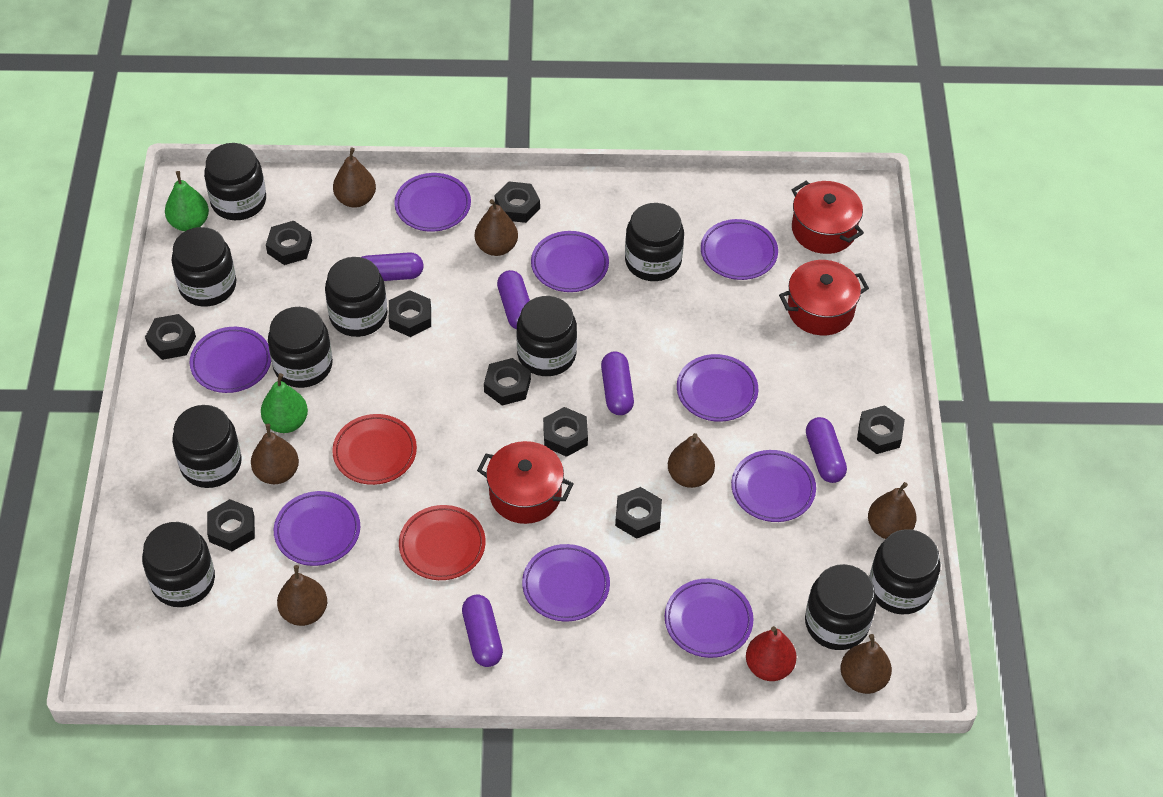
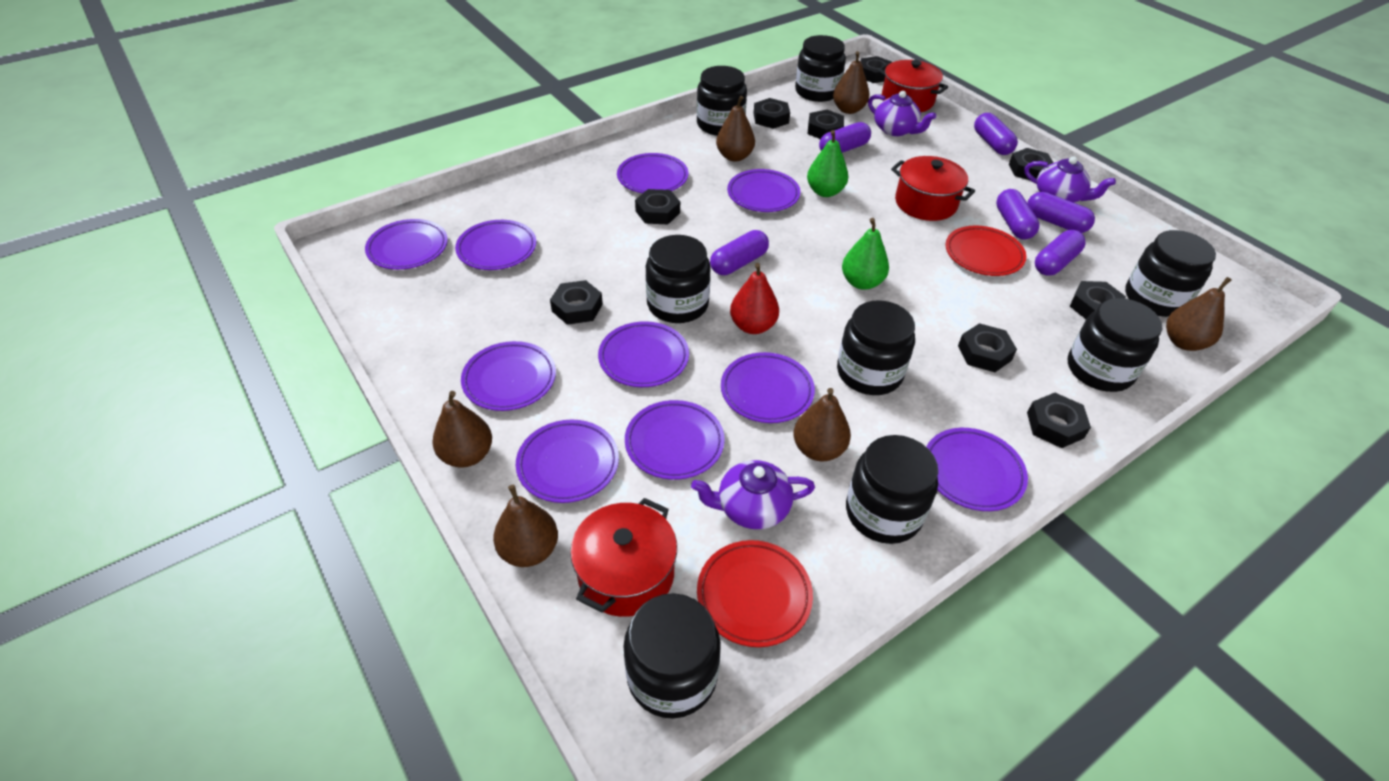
black jar: [142,522,215,607] [172,227,236,307] [172,405,242,488] [204,143,266,220] [268,307,333,388] [325,257,388,337] [517,296,577,376] [625,203,684,281] [805,564,876,650] [869,529,940,615] = 10 -> [623,593,721,719] [646,235,710,323] [697,66,747,136] [795,35,846,102] [837,300,915,395] [846,435,938,544] [1068,298,1162,392] [1125,230,1216,317] = 8
brown pear: [251,424,299,484] [277,565,327,626] [333,148,376,208] [475,199,518,256] [668,433,715,488] [840,634,892,694] [868,482,917,539] = 7 -> [432,391,492,468] [493,485,558,567] [716,96,755,162] [794,388,851,461] [833,51,870,114] [1166,277,1232,351] = 6
purple capsule: [362,252,424,281] [462,595,503,667] [497,270,530,330] [601,351,634,415] [806,417,847,483] = 5 -> [710,230,769,275] [819,122,871,153] [974,113,1018,155] [996,189,1039,240] [1027,192,1095,233] [1035,230,1086,276] = 6
purple plate: [190,327,271,393] [274,491,360,566] [394,173,471,232] [522,544,610,622] [531,231,609,292] [665,579,753,658] [677,354,758,422] [701,219,778,280] [731,450,816,522] = 9 -> [365,219,448,270] [455,220,536,270] [461,341,556,411] [516,420,619,503] [598,321,689,387] [617,153,688,193] [625,400,725,480] [721,352,815,423] [727,169,800,212] [926,428,1028,511] = 10
purple teapot: none = 0 -> [691,460,815,529] [868,91,936,136] [1024,156,1116,203] = 3

